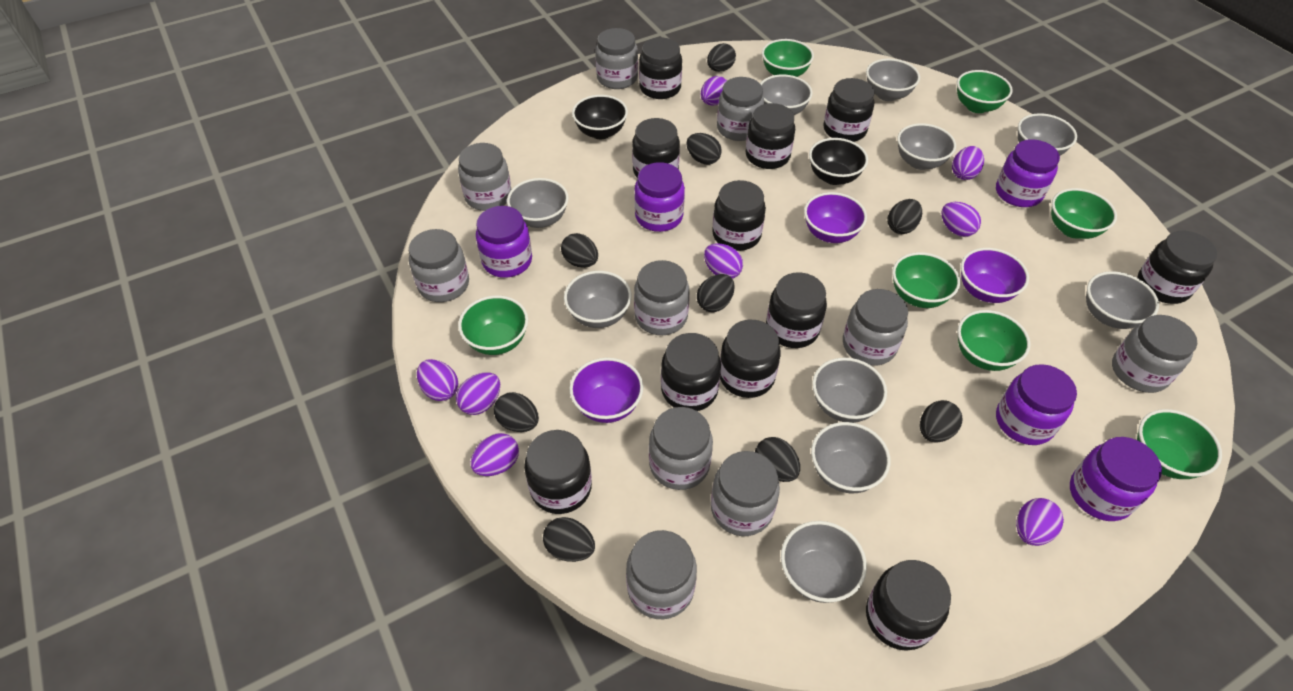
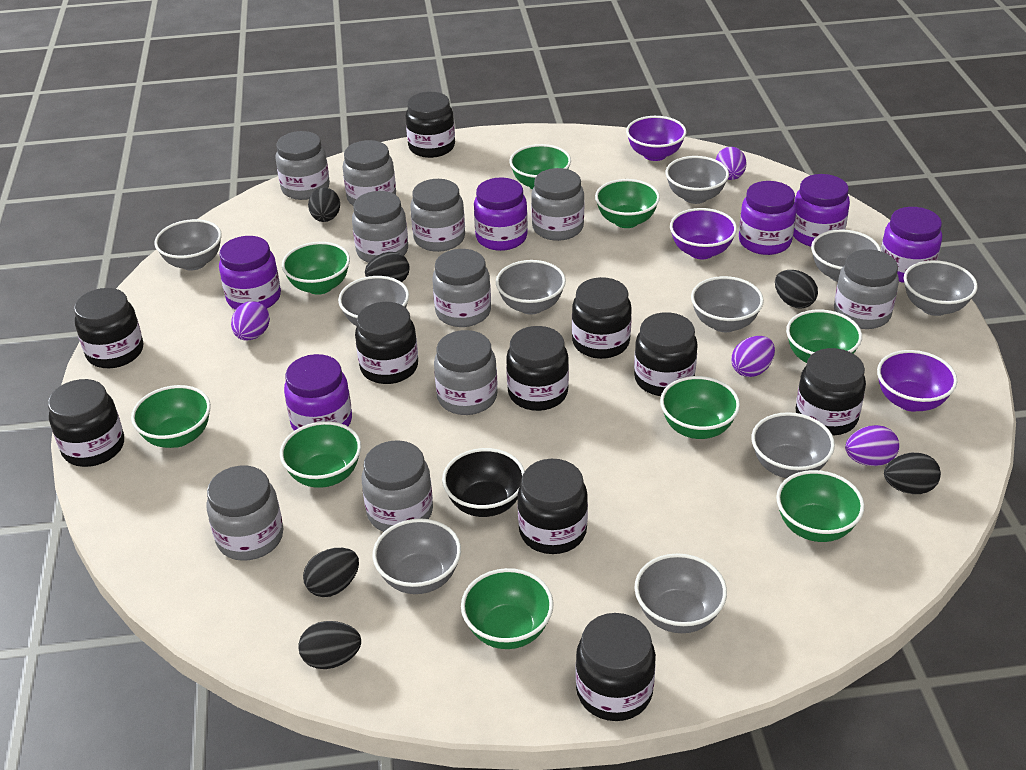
black bowl: [572,95,628,139] [809,138,868,185] = 2 -> [442,448,525,517] = 1
black egg: [494,392,539,432] [543,517,595,562] [561,233,598,268] [686,133,722,165] [697,274,735,312] [707,43,736,72] [755,437,800,482] [888,199,922,234] [920,400,962,443] = 9 -> [298,621,361,669] [303,548,359,597] [308,188,340,222] [365,252,410,282] [775,270,818,309] [884,453,941,494] = 6
black jar: [524,430,592,514] [632,118,680,178] [639,37,682,99] [661,333,721,411] [712,180,766,251] [720,320,781,398] [746,103,795,169] [766,272,827,348] [823,78,874,142] [866,560,951,651] [1137,231,1217,304] = 11 -> [48,379,124,467] [74,288,143,368] [355,302,418,384] [405,92,455,158] [506,326,569,411] [517,459,588,554] [572,277,632,359] [576,613,656,721] [634,312,698,396] [795,348,866,436] = 10
green bowl: [458,296,528,355] [762,39,814,77] [892,252,960,308] [957,70,1013,113] [957,310,1031,371] [1051,188,1117,239] [1137,409,1222,479] = 7 -> [131,385,211,448] [280,421,361,488] [282,242,350,295] [461,568,554,649] [509,144,571,190] [595,179,660,228] [660,376,740,439] [776,470,865,542] [786,309,862,363] = 9
purple egg: [417,359,458,401] [456,372,500,415] [471,433,519,476] [701,76,727,106] [704,243,743,279] [941,202,981,237] [952,146,984,180] [1016,498,1064,546] = 8 -> [231,301,270,340] [716,147,747,180] [731,336,775,377] [845,425,899,466] = 4
purple jar: [476,206,532,278] [634,162,685,232] [996,139,1060,207] [996,364,1077,445] [1070,437,1162,521] = 5 -> [219,236,281,310] [284,354,352,431] [474,178,528,251] [739,181,797,255] [793,174,850,247] [881,207,942,283] = 6

